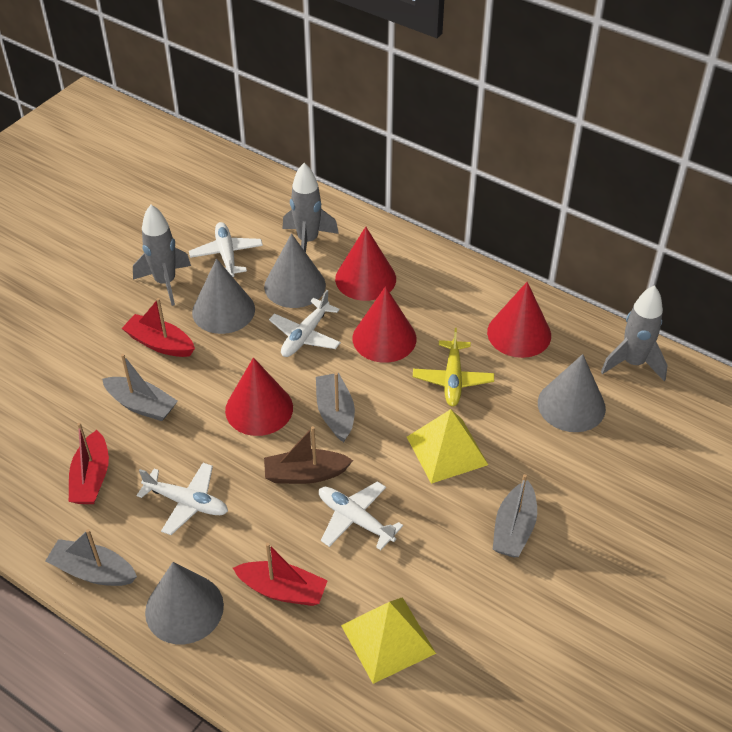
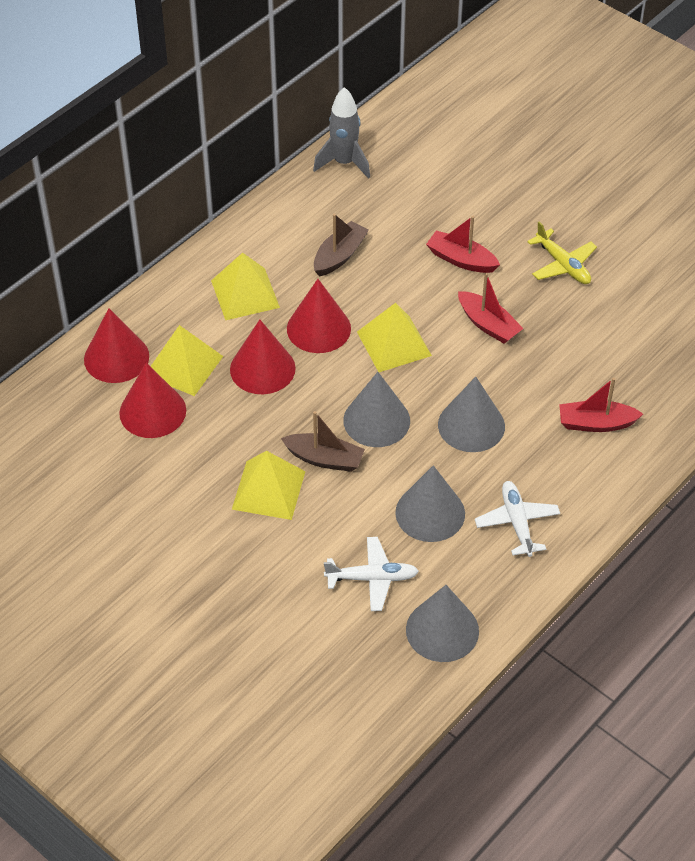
brown boat: [264,426,353,484] = 1 -> [281,411,365,472] [314,214,369,277] = 2
grey boat: [45,529,137,586] [102,354,178,421] [316,372,355,442] [492,474,537,557] = 4 -> none = 0
grey rocket: [133,205,191,306] [282,163,339,252] [601,285,668,381] = 3 -> [313,87,370,179] = 1
white plane: [137,463,228,535] [189,222,263,277] [269,290,341,357] [319,481,403,550] = 4 -> [324,537,419,611] [475,481,560,557] = 2
yellow pyramid: [341,597,436,684] [407,409,488,484] = 2 -> [150,325,223,396] [211,253,280,320] [232,451,305,520] [357,303,432,372] = 4

